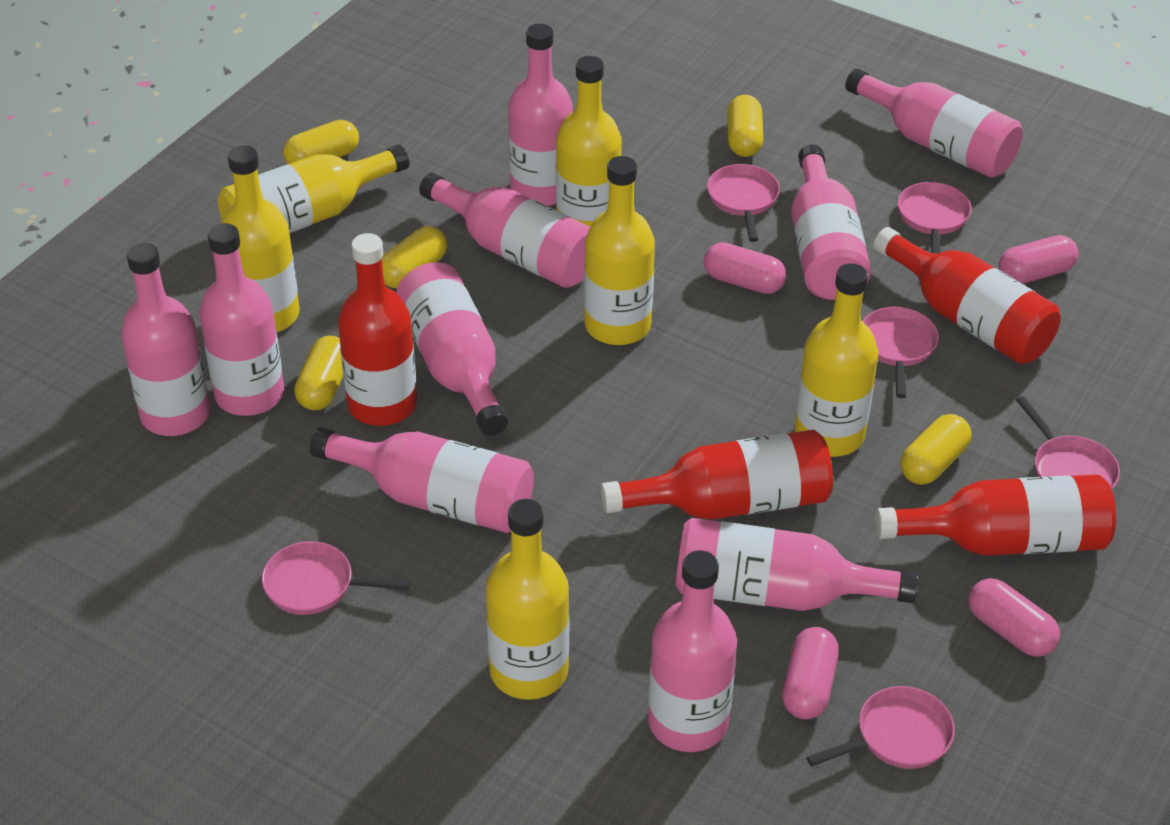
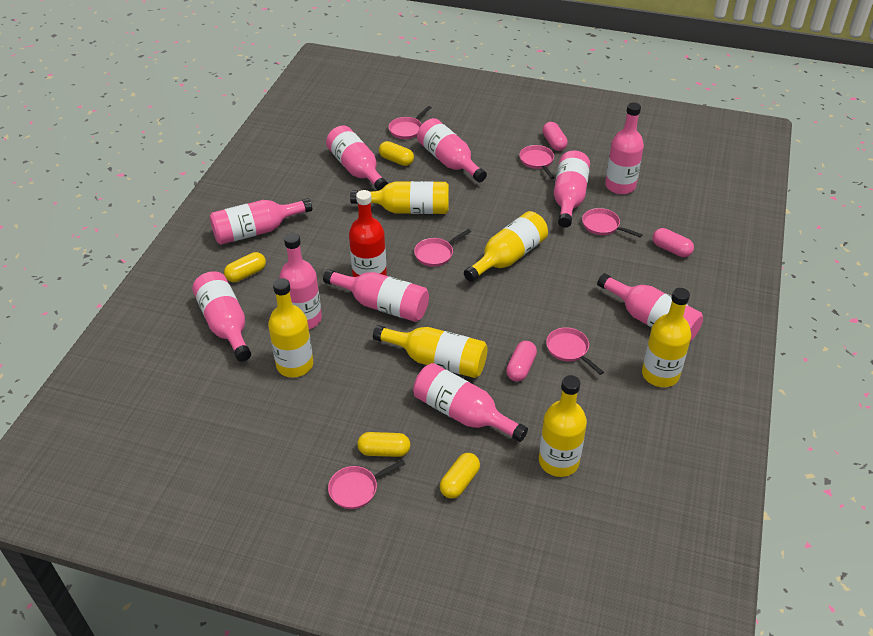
pink capsule: [704,242,786,294] [782,627,839,720] [969,578,1060,657] [999,235,1078,284] = 4 -> [506,341,537,381] [542,122,568,151] [653,228,694,257] = 3
red bottle: [338,233,417,426] [601,430,833,520] [874,227,1061,364] [875,474,1116,556] = 4 -> [349,190,387,277] = 1
yellow capsule: [283,120,359,164] [294,336,343,410] [382,226,447,288] [727,95,763,157] [900,414,971,485] = 5 -> [224,252,266,282] [357,432,410,457] [379,141,414,166] [440,453,480,498] = 4

